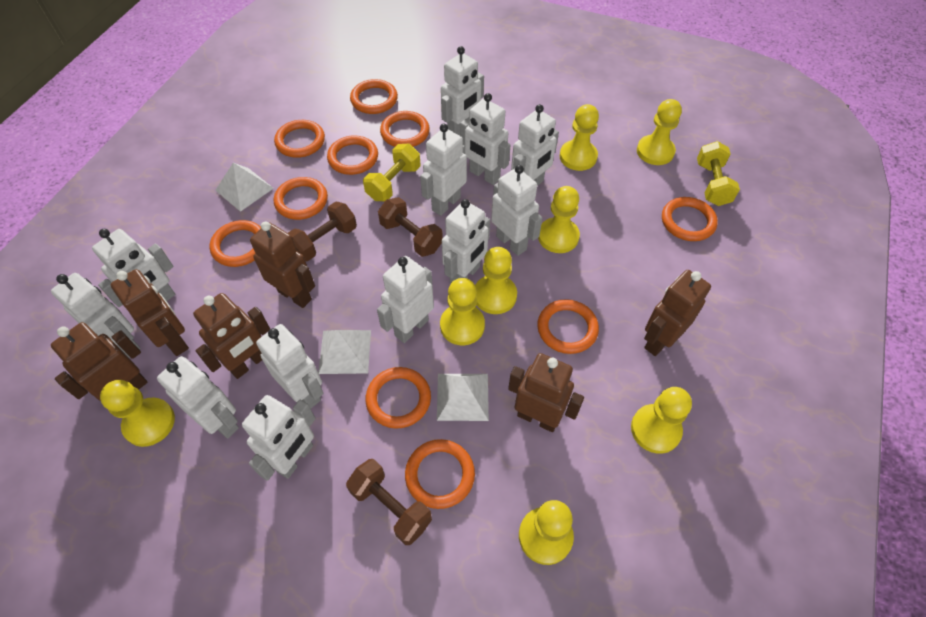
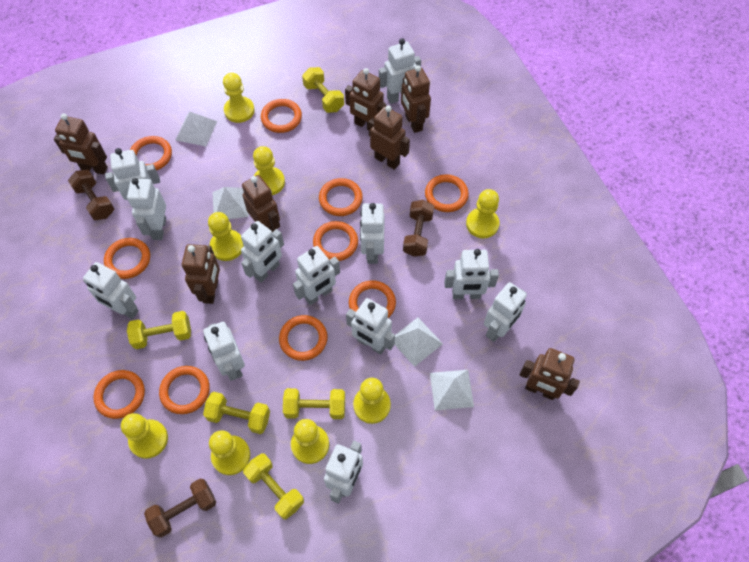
brown robot: [51,322,148,401] [110,269,189,356] [193,293,270,379] [250,221,315,308] [508,353,584,432] [644,270,711,356] = 6 -> [54,114,108,174] [182,244,220,304] [242,175,280,232] [345,68,386,131] [369,105,410,170] [401,65,431,133] [520,348,580,400] = 7
white pyramid: [215,163,274,212] [318,330,371,374] [437,374,489,421] = 3 -> [176,112,217,147] [213,187,249,219] [394,318,443,367] [430,370,474,410] = 4
yellow dumbbell: [363,144,421,201] [697,141,740,206] = 2 -> [127,311,191,349] [203,392,270,434] [243,453,304,519] [283,388,345,419] [302,67,344,113] = 5

